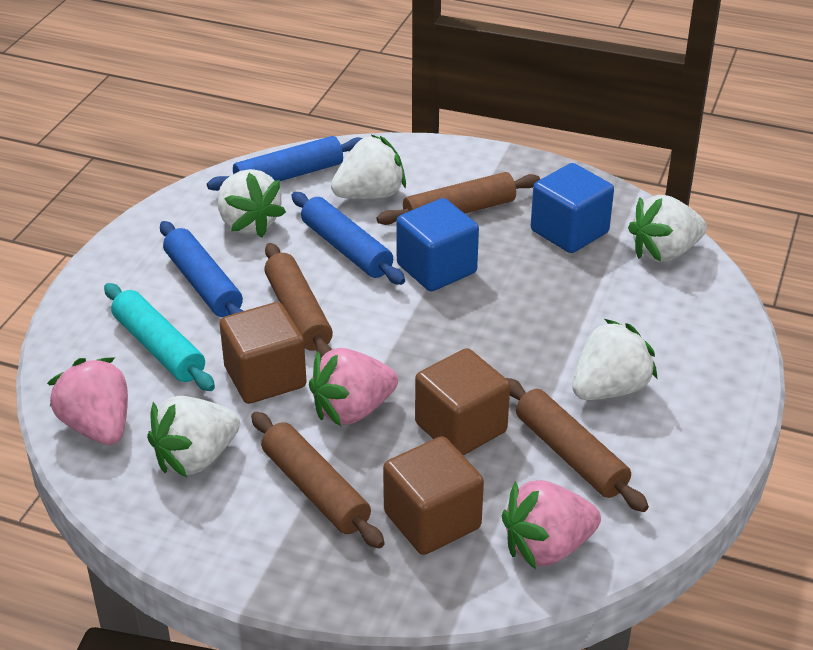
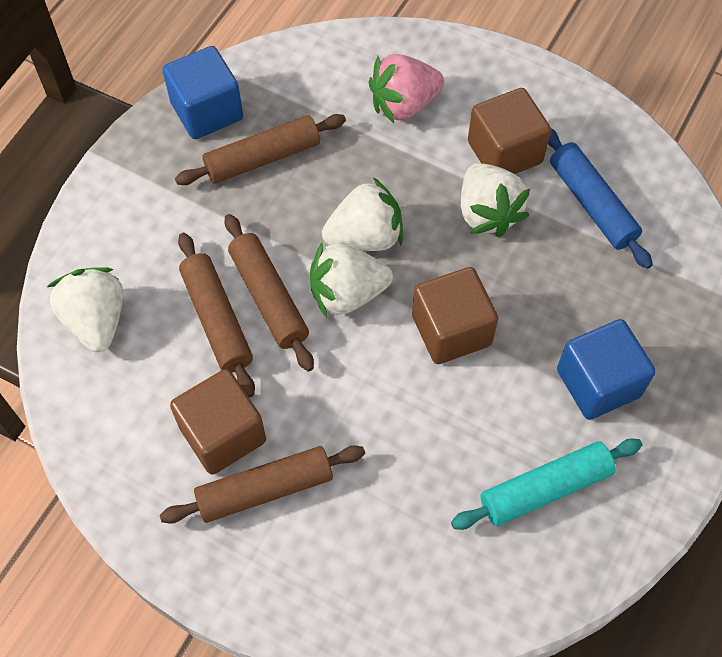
blue rolling pin: [160,221,243,317] [207,136,363,191] [292,192,405,285] = 3 -> [548,128,653,269] = 1
pink strawberry: [47,357,128,445] [309,348,398,426] [502,480,601,569] = 3 -> [369,54,444,123] = 1
white strawberry: [147,396,240,477] [218,169,286,238] [331,135,406,199] [572,319,657,400] [628,195,707,262] = 5 -> [47,267,123,352] [310,242,393,318] [322,177,403,251] [461,163,530,237] = 4

